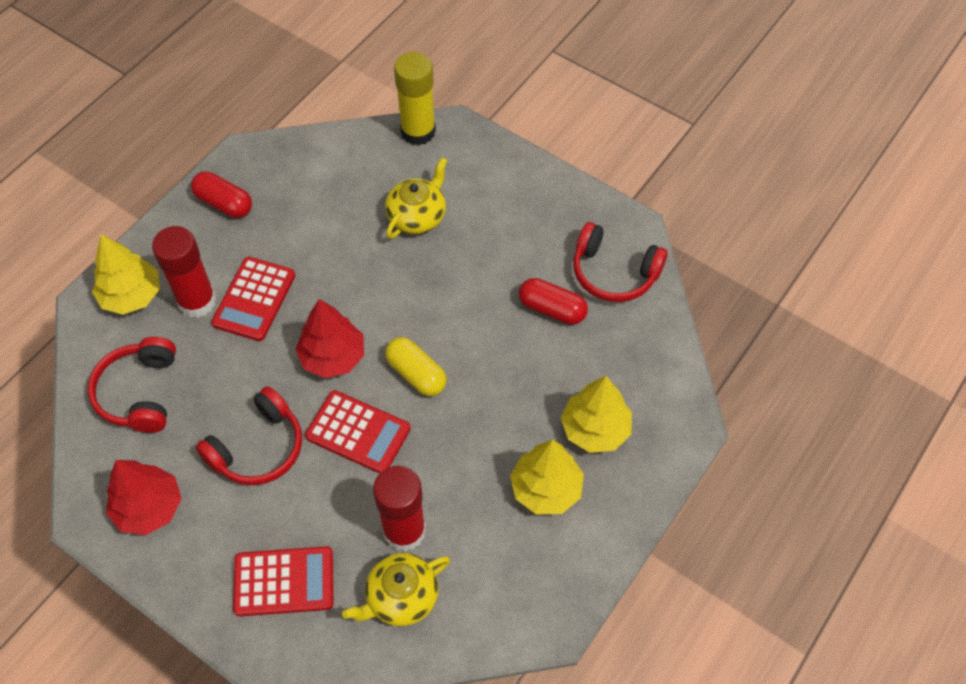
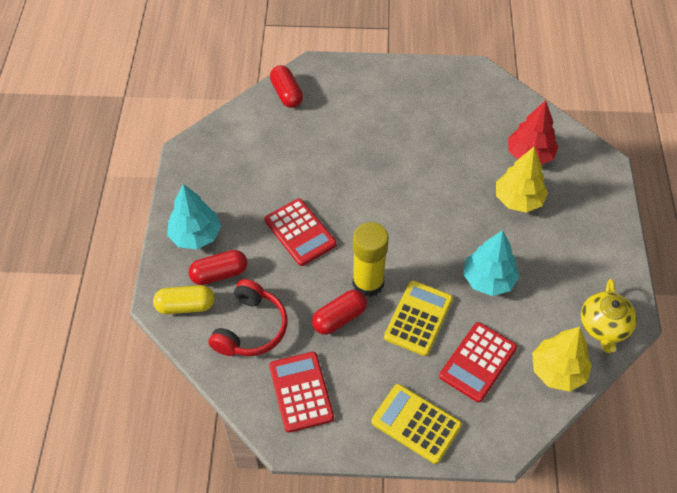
red capsule: [191,171,252,218] [519,278,588,325] = 2 -> [189,250,247,285] [270,65,303,108] [312,290,367,335] = 3
red glue stick: [152,226,216,318] [373,466,426,552] = 2 -> none = 0
red headphones: [88,337,176,433] [196,386,302,485] [573,222,668,302] = 3 -> [209,279,287,356] = 1
red tree: [106,460,182,535] [295,299,364,378] = 2 -> [508,100,558,165] = 1
turquoise tree: none = 0 -> [167,184,221,249] [463,230,519,296] = 2
yellow calculator: none = 0 -> [371,384,462,464] [384,280,453,356] = 2
yellow teapot: [342,553,450,626] [385,157,447,239] = 2 -> [581,279,637,353] = 1
yellow tree: [92,234,160,315] [510,440,584,514] [561,376,632,453] = 3 -> [496,147,548,213] [532,327,592,392] = 2

